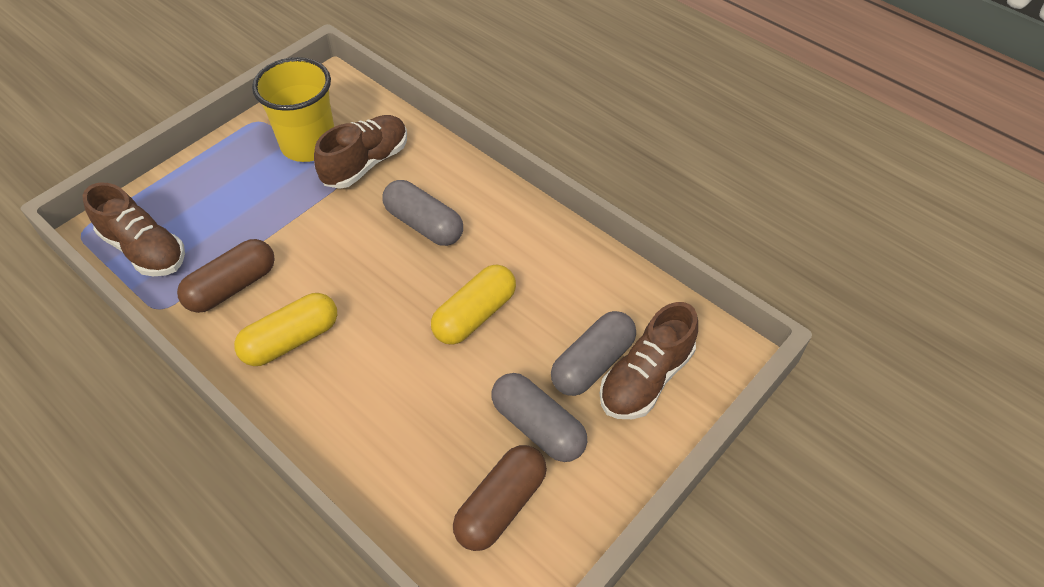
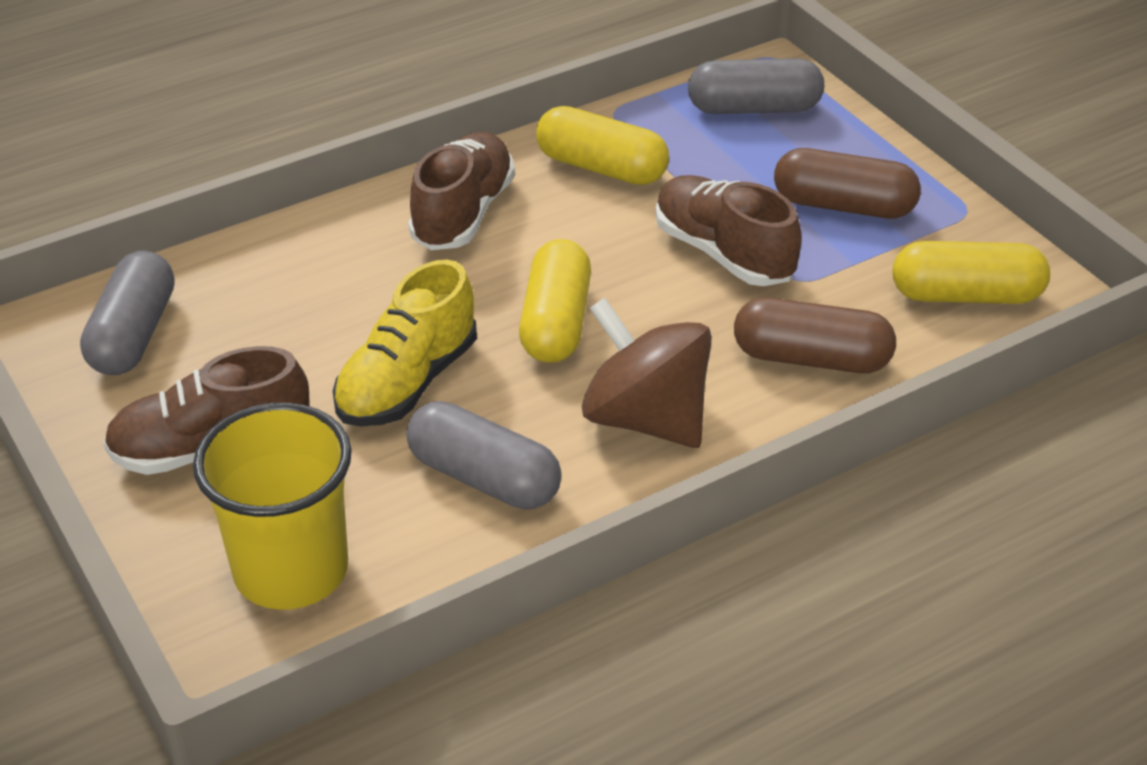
brown spinning top: none = 0 -> [582,297,712,448] = 1
yellow capsule: [234,293,337,366] [431,264,516,345] = 2 -> [519,239,591,363] [536,106,669,185] [892,241,1050,304] = 3
yellow shoe: none = 0 -> [333,260,477,427] = 1

